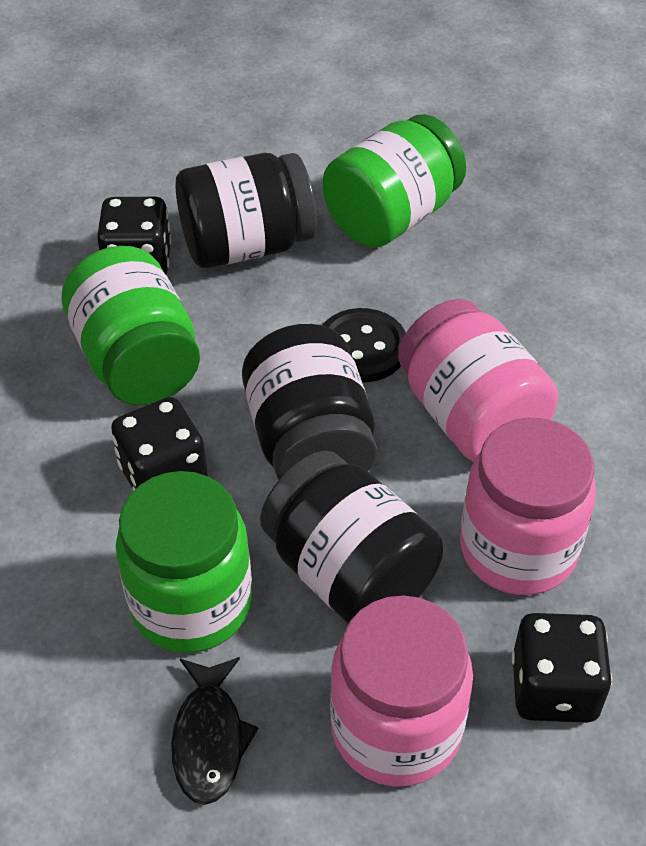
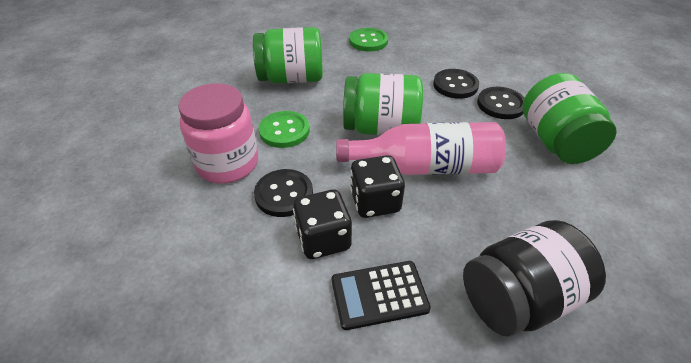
black button: [323,308,406,382] = 1 -> [254,169,313,217] [433,69,479,99] [477,87,525,119] = 3
black calculator: none = 0 -> [332,261,431,330] = 1
black dice: [97,197,172,274] [111,397,208,491] [512,613,612,723] = 3 -> [293,190,352,259] [350,155,405,218] = 2
black fish: [171,657,259,805] = 1 -> none = 0
black jar: [176,153,317,268] [242,324,377,480] [260,451,443,623] = 3 -> [463,220,606,337] = 1
green button: none = 0 -> [259,111,310,148] [349,28,388,51] = 2
pink bottle: none = 0 -> [336,122,506,175] = 1
pink jar: [330,595,473,787] [398,299,558,462] [460,418,596,595] = 3 -> [178,83,258,184] = 1

